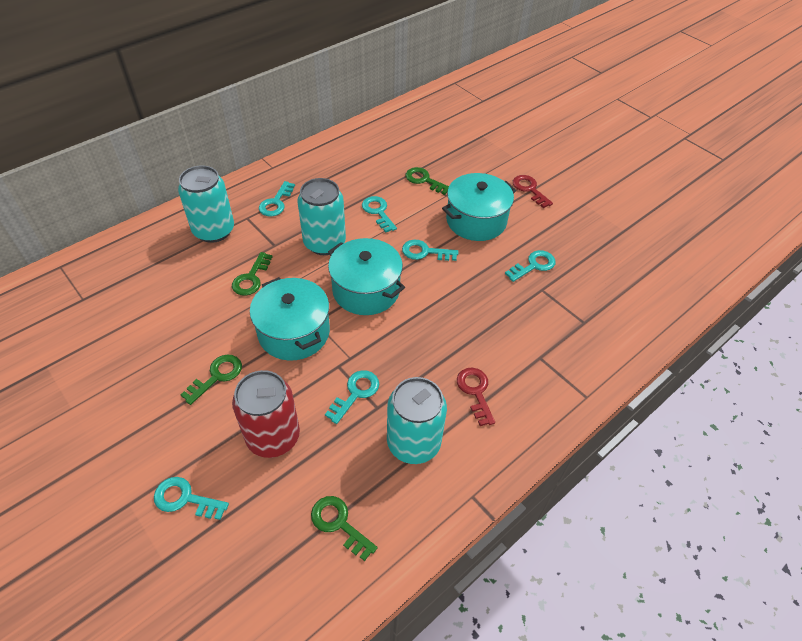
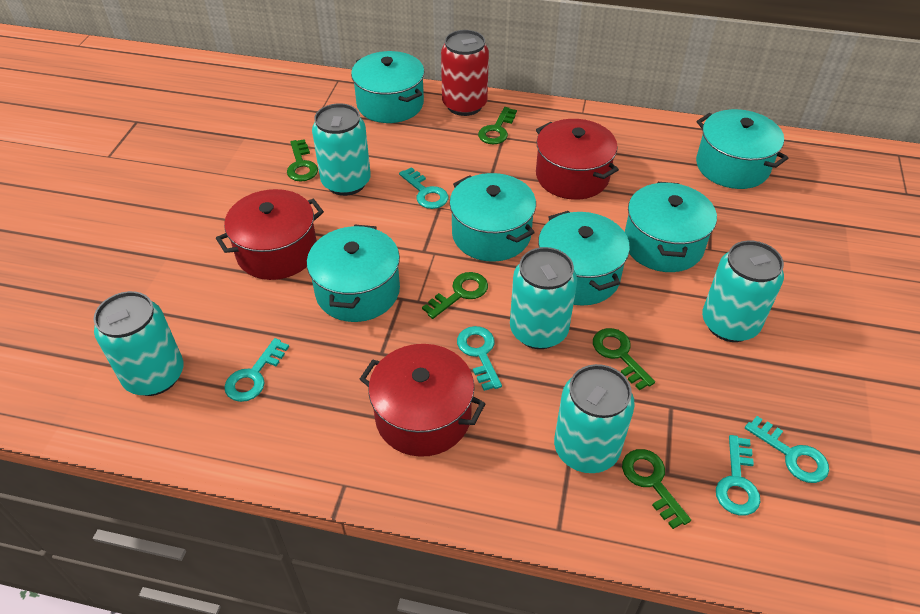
green key: [181,354,242,405] [232,252,273,296] [311,496,378,561] [405,167,449,195] = 4 -> [287,139,318,182] [422,272,488,319] [478,107,517,144] [593,328,655,390] [622,449,691,529] = 5
red key: [457,368,495,426] [513,175,553,208] = 2 -> none = 0
red pot: none = 0 -> [216,189,324,280] [360,344,486,457] [536,119,619,200] = 3
turquoise can: [178,165,234,243] [297,178,346,255] [387,377,447,464] = 3 -> [94,291,183,396] [312,103,371,196] [510,247,577,349] [554,364,635,473] [702,241,784,342] = 5
turquoise key: [154,477,229,520] [259,181,295,217] [325,370,379,424] [362,196,397,233] [402,240,458,261] [505,250,556,282] = 6 -> [224,338,289,402] [399,167,448,209] [457,326,502,391] [716,435,760,516] [745,416,829,483] = 5
turquoise pot: [250,277,330,361] [328,238,405,315] [442,173,517,241] = 3 -> [307,224,400,322] [351,51,424,123] [450,173,536,262] [538,211,630,306] [625,182,717,272] [696,109,788,189] = 6

